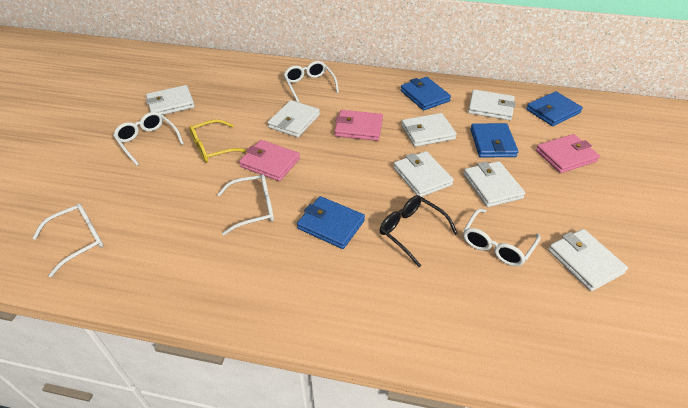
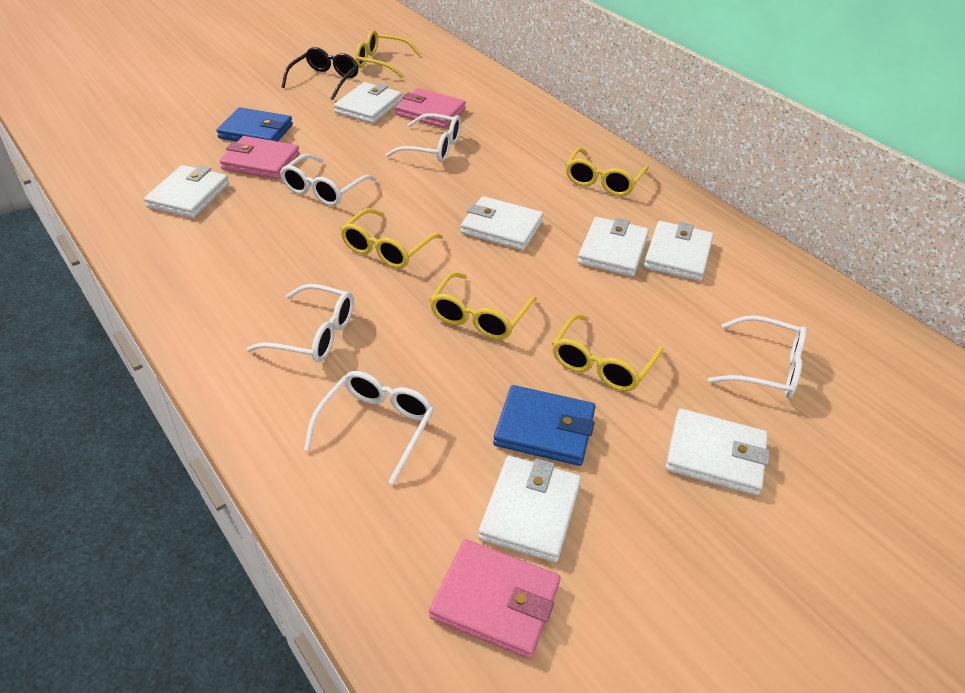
blue wallet: [297,196,365,249] [400,77,451,110] [470,123,519,157] [526,91,583,126] = 4 -> [216,107,293,142] [493,385,596,466] = 2
yellow glasses: [189,119,247,163] = 1 -> [340,208,443,268] [355,30,421,79] [430,272,537,340] [552,314,663,391] [566,148,649,196] = 5

